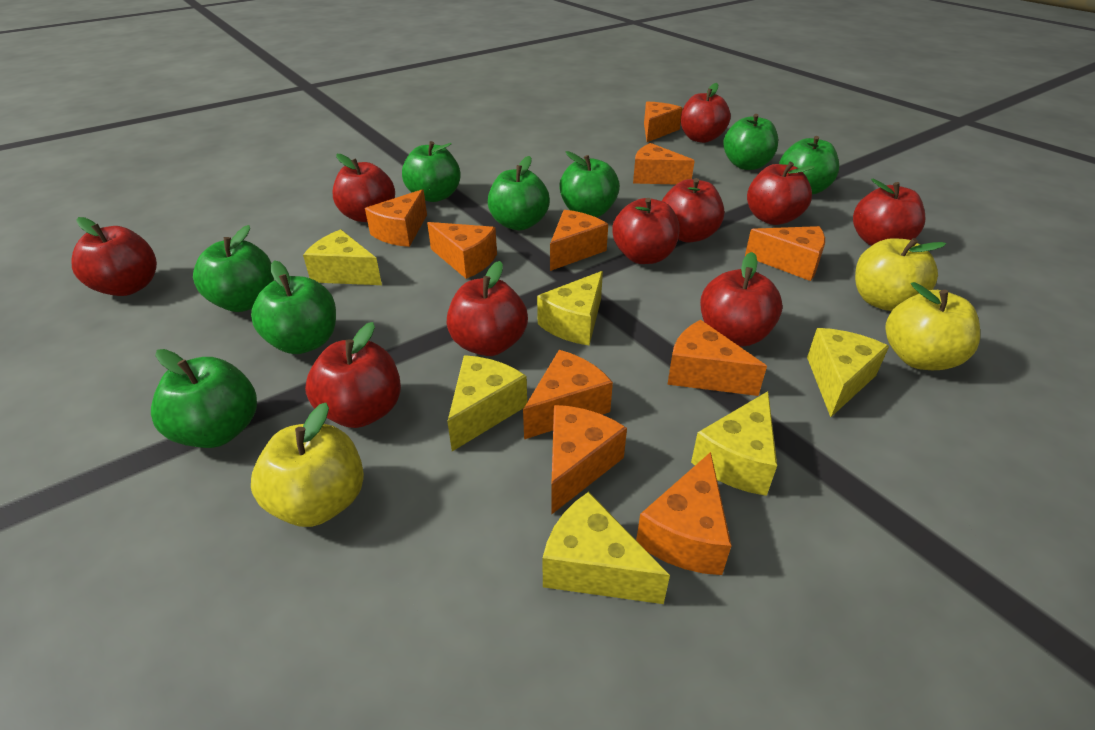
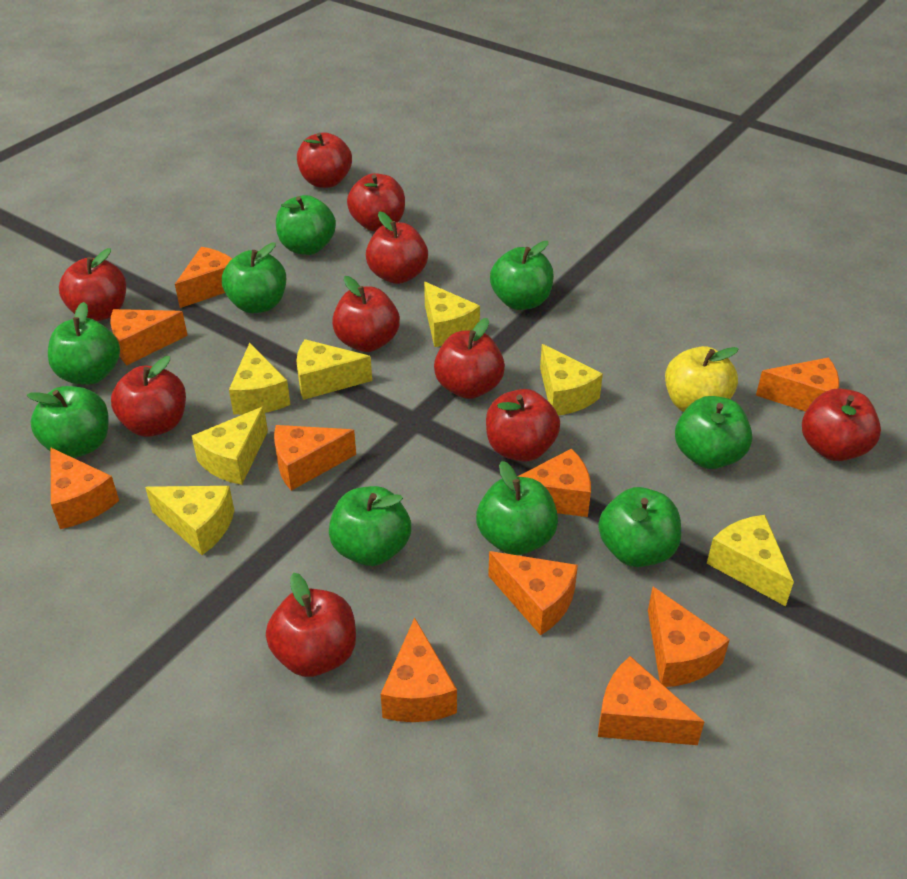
green apple: [151,349,257,448] [193,225,274,312] [251,260,336,354] [402,141,461,202] [488,156,550,230] [559,151,620,218] [723,114,778,170] [779,136,839,195] = 8 -> [27,386,108,458] [48,302,120,385] [222,242,286,313] [276,195,336,255] [329,486,411,566] [476,461,558,555] [490,241,554,310] [598,487,681,567] [675,396,752,469] = 9
yellow apple: [251,403,364,527] [855,238,946,311] [885,282,980,370] = 3 -> [665,346,738,412] = 1
yellow cheese: [303,229,382,285] [447,355,527,451] [537,271,603,346] [542,492,670,604] [691,391,777,496] [807,328,889,417] = 6 -> [145,486,235,555] [192,406,268,485] [229,343,291,415] [296,339,372,400] [424,282,480,347] [540,344,603,415] [707,515,794,606] = 7

